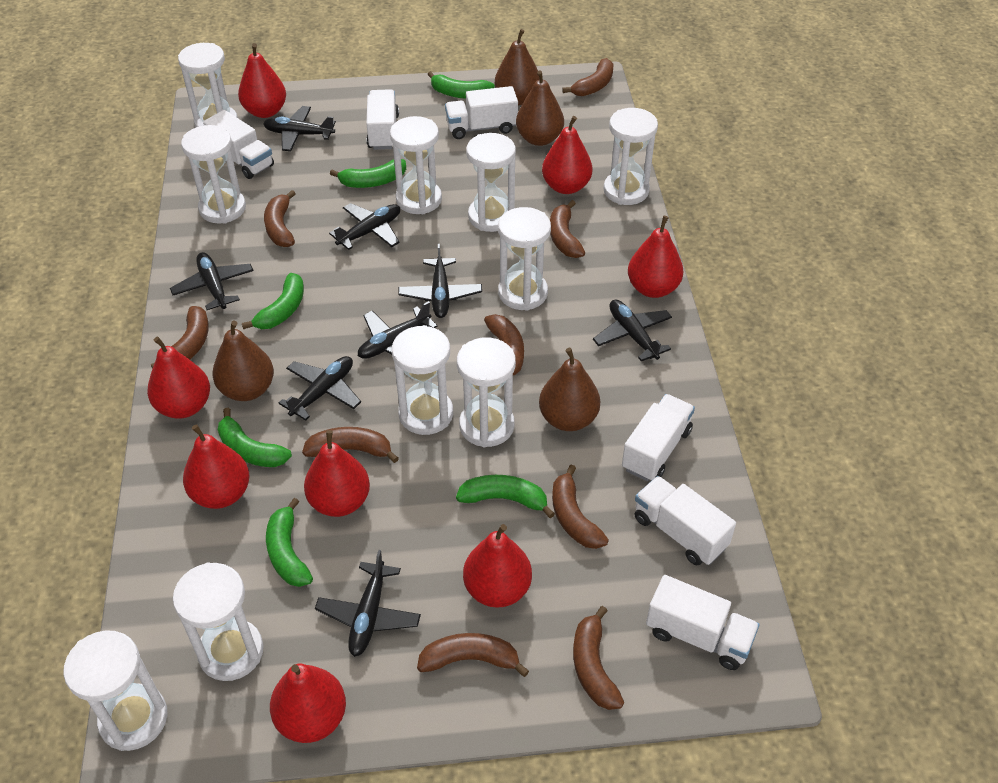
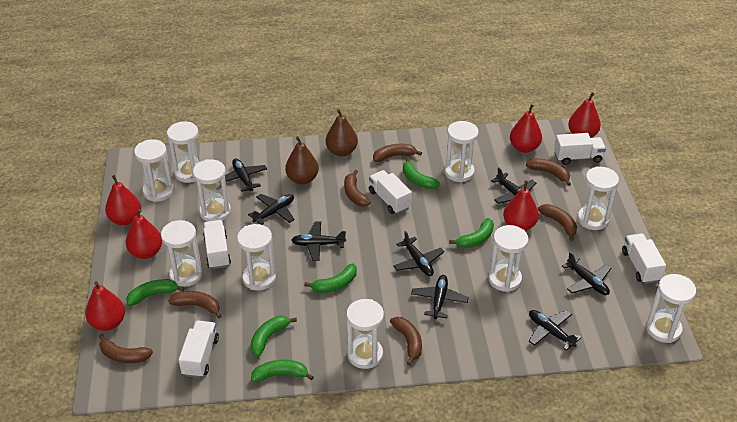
brown banana: [151,306,209,369] [264,190,296,247] [302,427,399,463] [417,633,529,677] [484,314,524,375] [550,200,585,258] [552,465,609,549] [562,58,613,96] [573,606,624,710] = 9 -> [99,334,153,363] [168,291,221,318] [344,170,371,207] [373,144,422,162] [390,317,422,366] [526,158,571,186] [538,204,577,241] = 7
brown pear: [212,321,274,401] [495,29,540,105] [516,70,564,146] [539,348,600,431] = 4 -> [285,136,319,184] [326,109,358,156] = 2
red pear: [147,337,210,419] [183,424,250,509] [238,43,286,118] [270,663,346,743] [304,430,370,517] [463,524,532,608] [542,116,592,194] [628,216,683,298] = 8 -> [85,281,125,331] [105,175,141,225] [126,209,162,259] [503,181,539,231] [510,104,542,153] [568,92,601,138] = 6
white truck: [203,110,274,179] [366,89,399,150] [445,86,518,139] [622,394,695,481] [635,476,736,565] [646,575,760,670] = 6 -> [179,321,219,378] [203,220,231,269] [369,170,412,214] [554,133,606,165] [622,233,666,284] = 5

